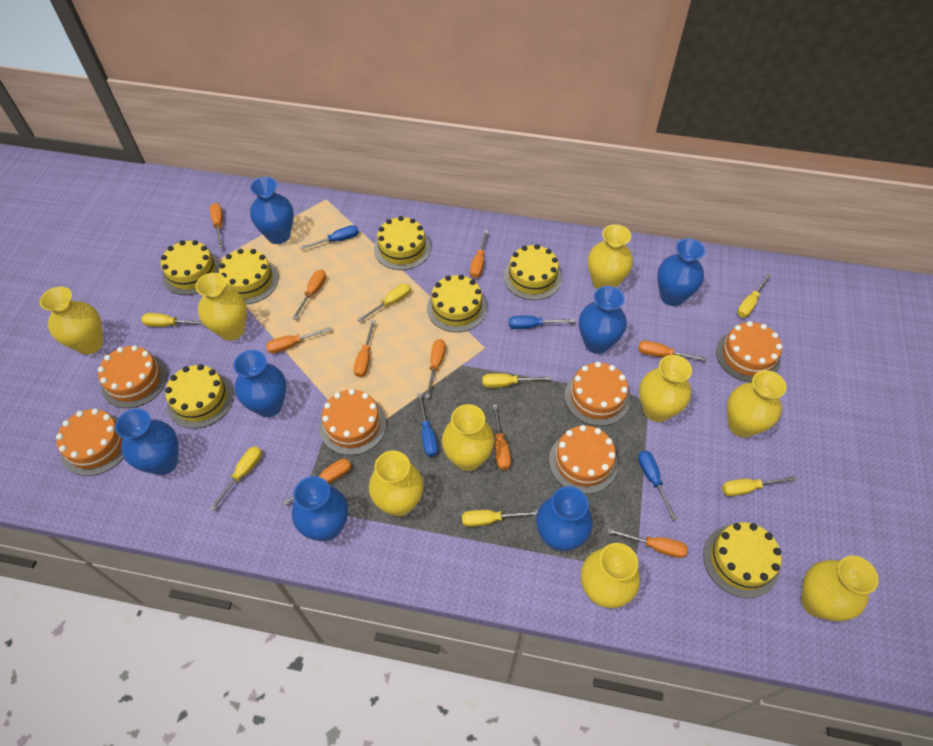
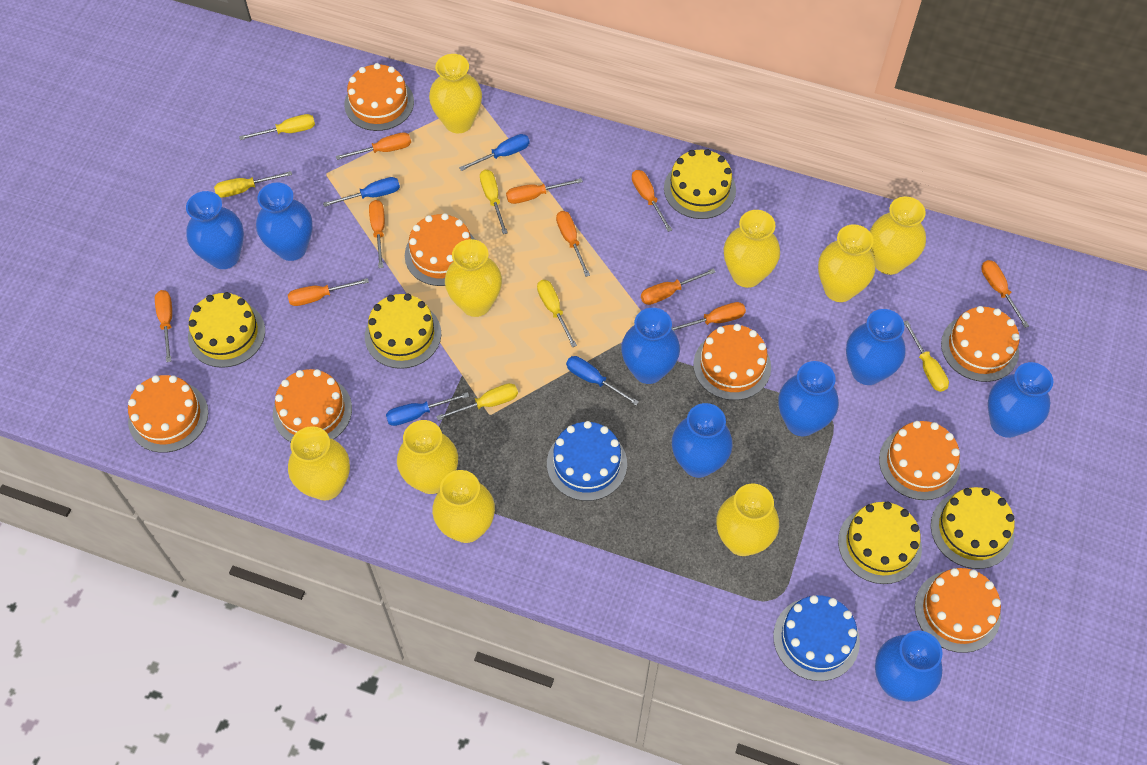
blue cake: none = 0 -> [547,421,627,501] [773,595,860,681] = 2
blue vase: [115,409,179,475] [233,350,286,417] [250,177,294,244] [292,476,348,541] [536,486,593,551] [579,286,627,354] [657,238,705,306] = 7 -> [186,191,244,269] [256,182,313,261] [621,308,680,384] [672,403,733,478] [779,361,839,436] [846,309,906,385] [875,631,942,702] [988,362,1053,438] = 8
orange cake: [56,408,124,476] [98,345,168,408] [319,389,386,455] [549,425,618,494] [565,362,630,426] [716,321,782,382] = 6 -> [128,375,208,453] [273,369,352,442] [344,63,414,131] [405,213,475,286] [693,324,771,400] [879,421,960,500] [915,568,1001,653] [941,306,1020,382] = 8
yellow cake: [161,240,221,295] [165,364,234,429] [219,249,278,304] [374,216,431,270] [427,274,487,332] [504,244,562,300] [703,522,782,598] = 7 -> [188,292,265,368] [365,294,441,369] [664,149,736,219] [838,501,922,584] [931,487,1015,569] = 5
yellow screwdriver: [141,313,204,327] [209,446,262,511] [357,284,411,322] [462,510,538,527] [482,373,552,388] [722,476,796,496] [737,274,771,317] = 7 -> [214,171,292,198] [239,114,315,140] [436,383,518,421] [480,170,507,234] [537,280,577,347] [904,320,949,392] = 6

